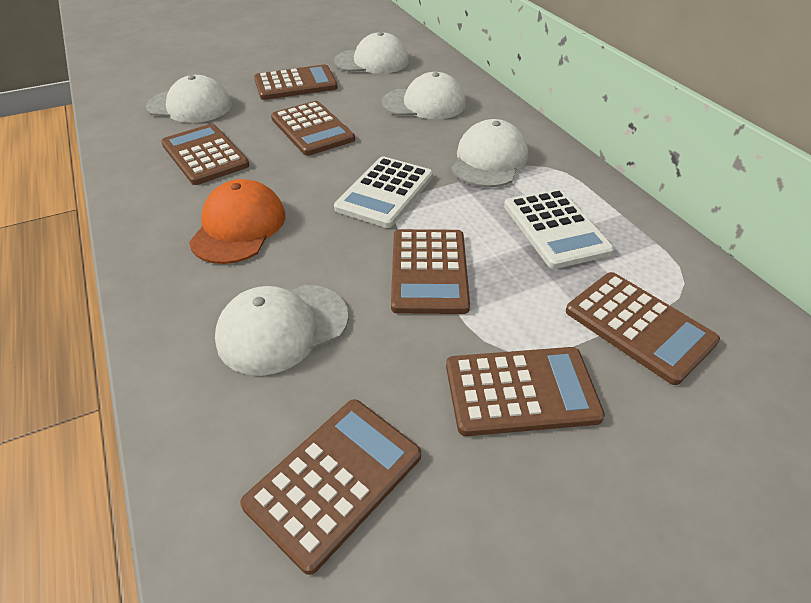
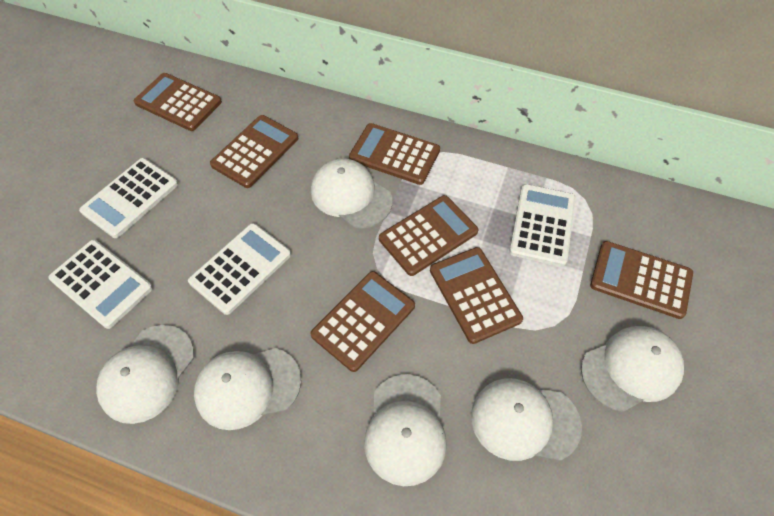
orange cap: [189,179,285,264] = 1 -> none = 0
white calculator: [334,157,433,228] [504,188,614,269] = 2 -> [48,240,153,329] [79,158,178,238] [188,223,291,315] [509,184,575,267] = 4
white cap: [146,75,232,123] [215,285,349,376] [334,32,409,74] [382,72,466,119] [451,119,528,187] = 5 -> [96,325,194,424] [194,348,301,430] [311,158,392,228] [364,374,447,486] [471,378,582,461] [581,326,684,412] = 6

